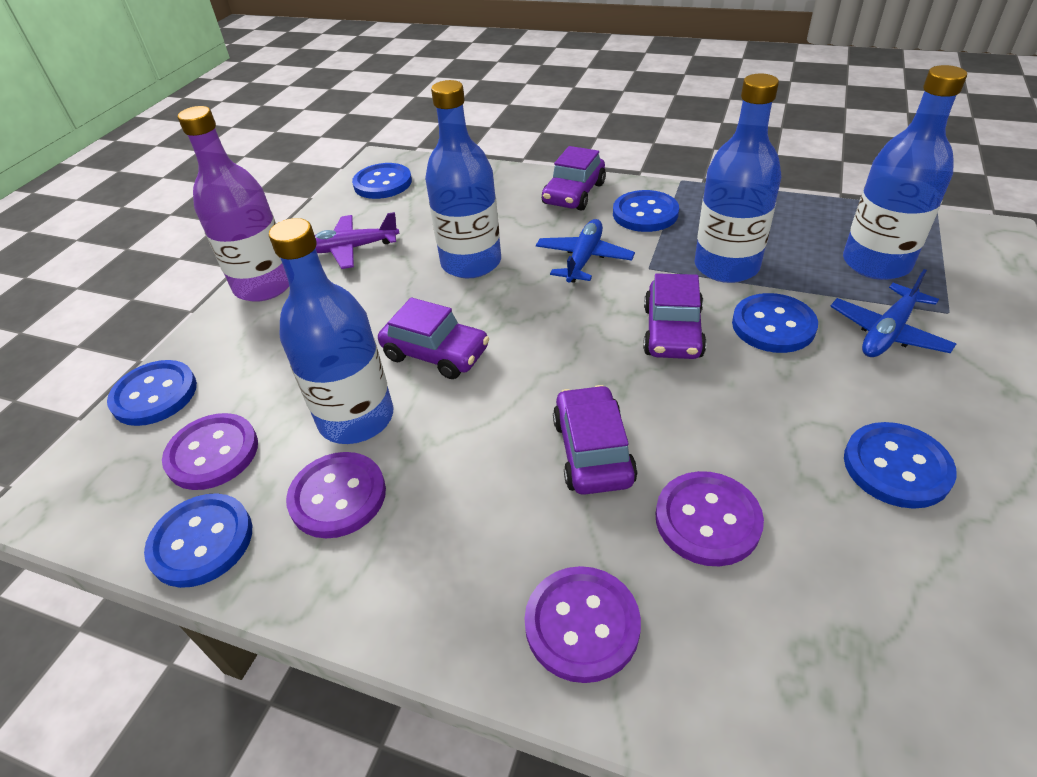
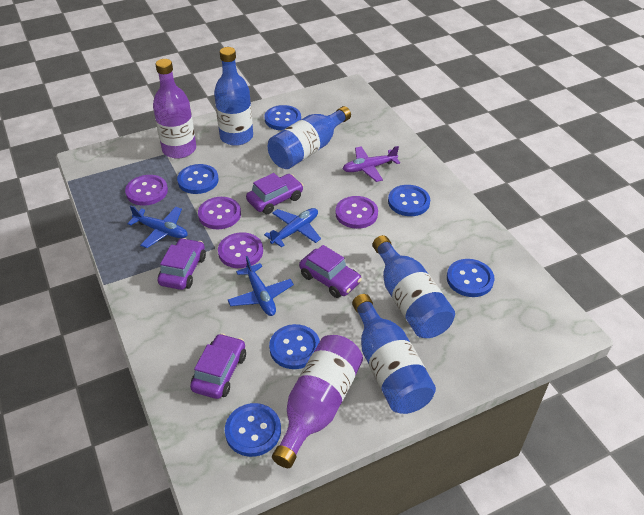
blue plane: [536,219,635,283] [830,269,956,357] = 2 -> [127,205,188,248] [228,256,294,316] [264,208,321,248] = 3
purple bottle: [178,106,289,302] = 1 -> [153,59,196,159] [272,335,363,468] = 2

